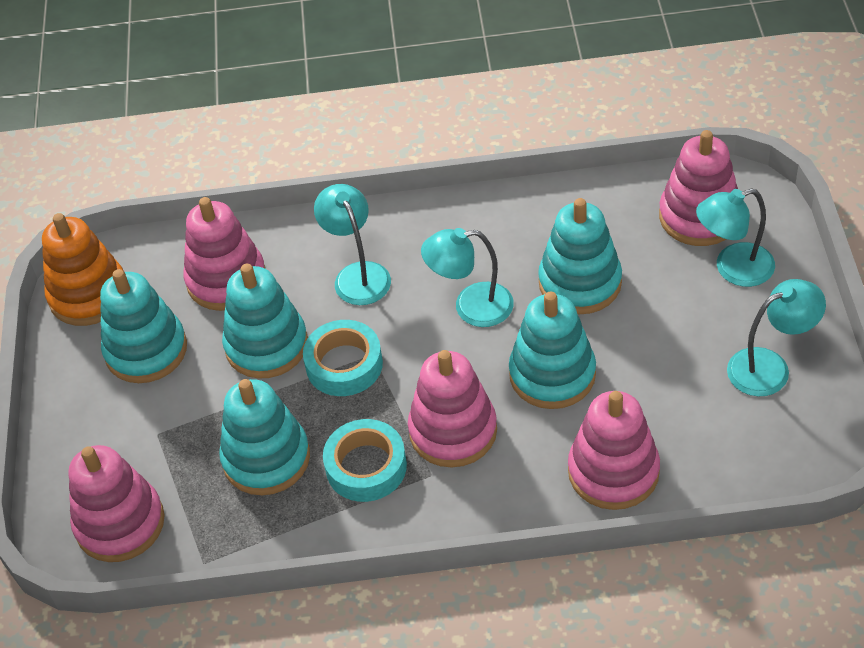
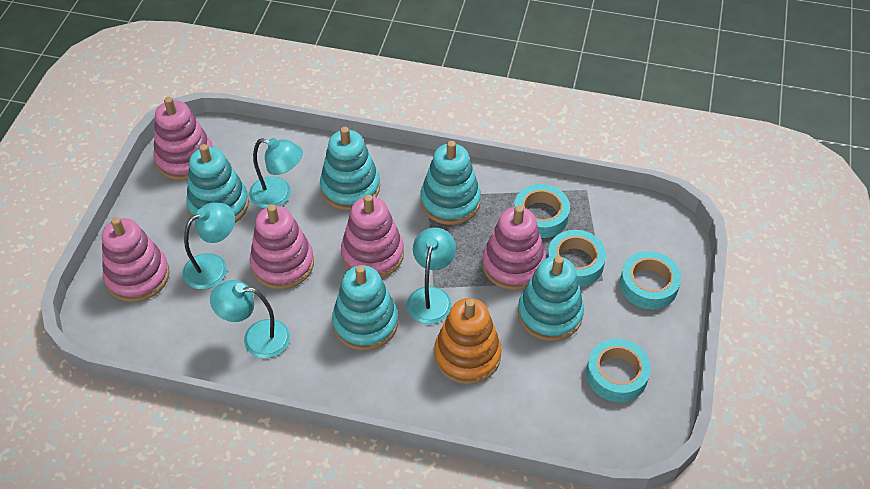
turquoise tape: [303,320,383,396] [323,419,407,502] = 2 -> [514,184,570,238] [547,230,606,287] [586,339,651,402] [620,251,681,309] = 4

